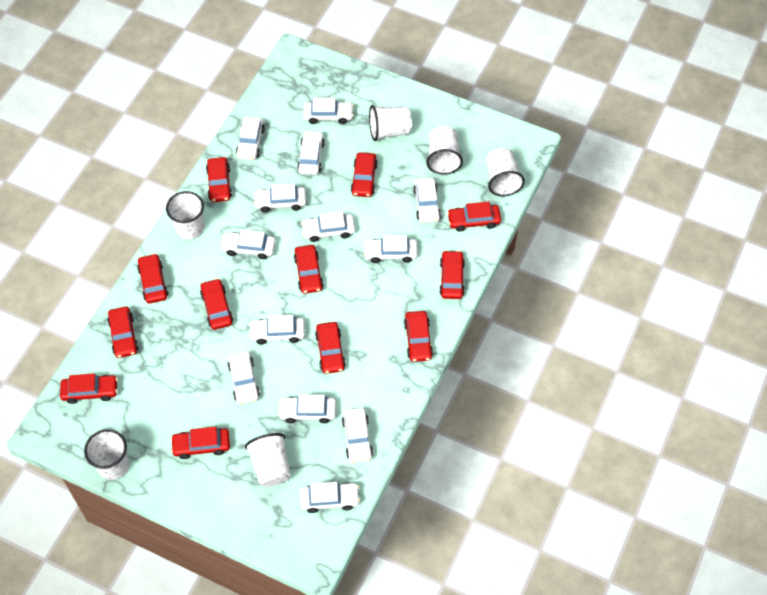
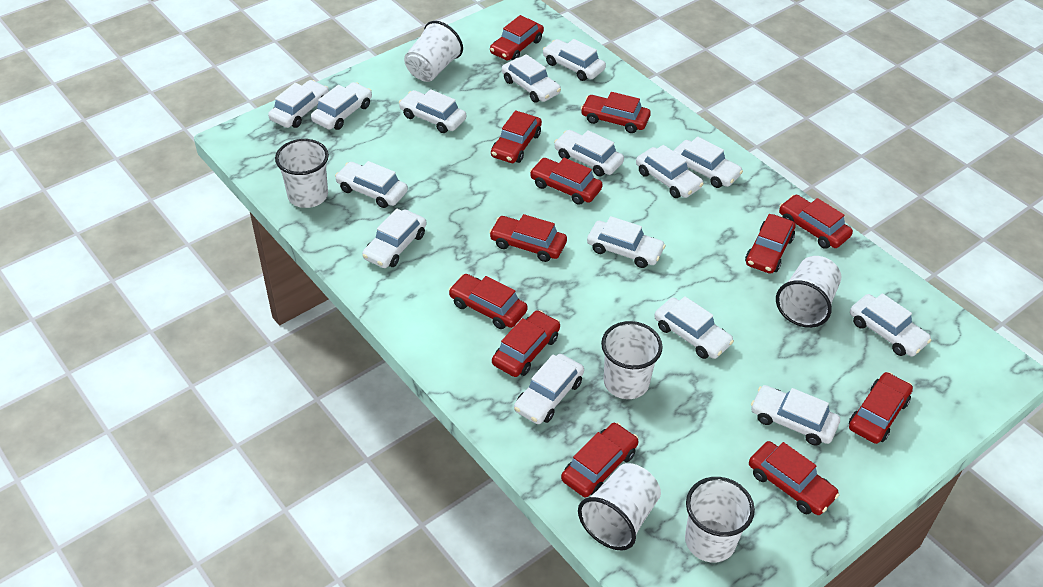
white car: [220,230,276,259] [227,351,260,404] [236,117,265,160] [249,315,305,344] [253,184,306,212] [278,395,336,423] [297,130,325,175] [300,482,360,513] [301,211,355,242] [303,98,354,124] [342,408,373,463] [364,235,417,263] [413,177,441,223] = 13 -> [268,80,329,128] [311,82,372,130] [335,161,408,208] [362,209,426,268] [399,89,466,133] [502,54,561,102] [514,354,584,424] [543,39,606,81] [554,130,624,177] [587,216,666,268] [636,145,704,198] [654,296,734,359] [673,136,743,188] [751,385,840,445] [850,293,932,356] = 15

